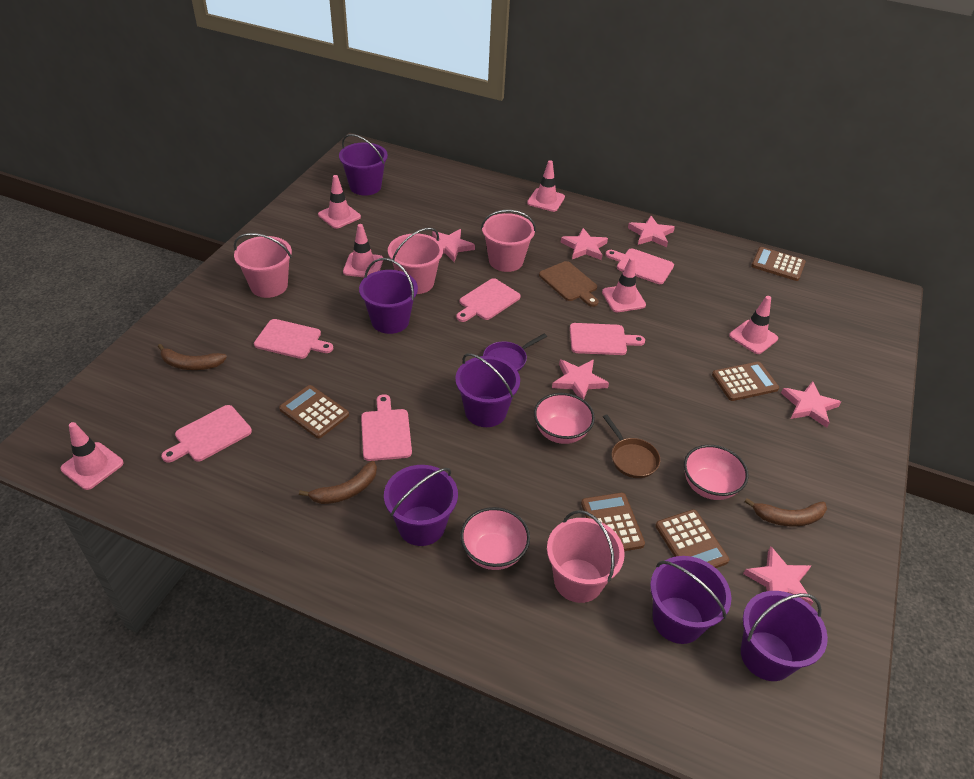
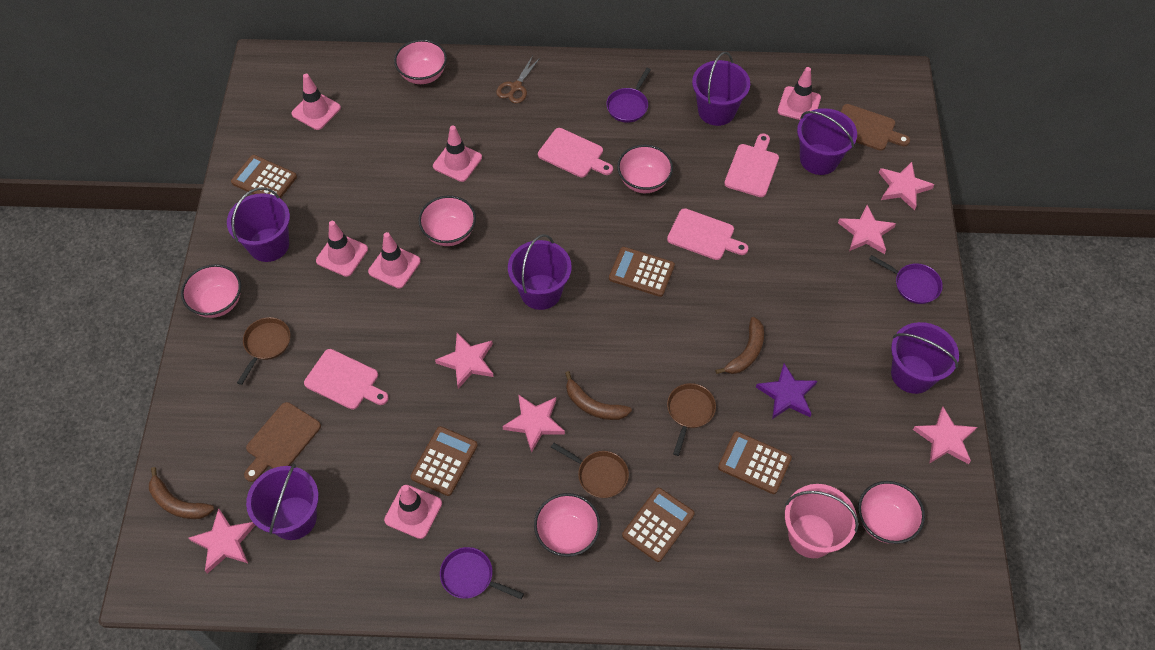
brown cutting board: [539,261,599,307] = 1 -> [244,402,321,482] [841,104,910,151] = 2
brown pan: [603,414,660,478] = 1 -> [237,317,291,385] [551,443,629,498] [667,383,716,456] = 3
brown scissors: none = 0 -> [496,56,540,103] = 1
pink bowl: [460,507,530,570] [534,393,595,444] [684,445,749,500] = 3 -> [181,264,241,318] [394,39,447,84] [418,195,476,246] [534,493,601,557] [617,145,673,193] [858,481,925,544] = 6
pink bucket: [234,233,292,298] [388,228,443,294] [481,210,536,272] [547,510,625,603] = 4 -> [785,484,859,558] = 1
pink cutting board: [161,405,252,463] [254,319,333,359] [361,394,412,461] [456,278,521,322] [570,323,645,355] [605,248,674,284] = 6 -> [304,349,389,410] [538,128,613,178] [667,208,748,260] [724,133,779,197] = 4
purple pan: [483,333,547,371] = 1 -> [440,547,524,599] [606,68,651,123] [869,255,943,304] = 3
purple star: none = 0 -> [756,363,817,419] = 1

